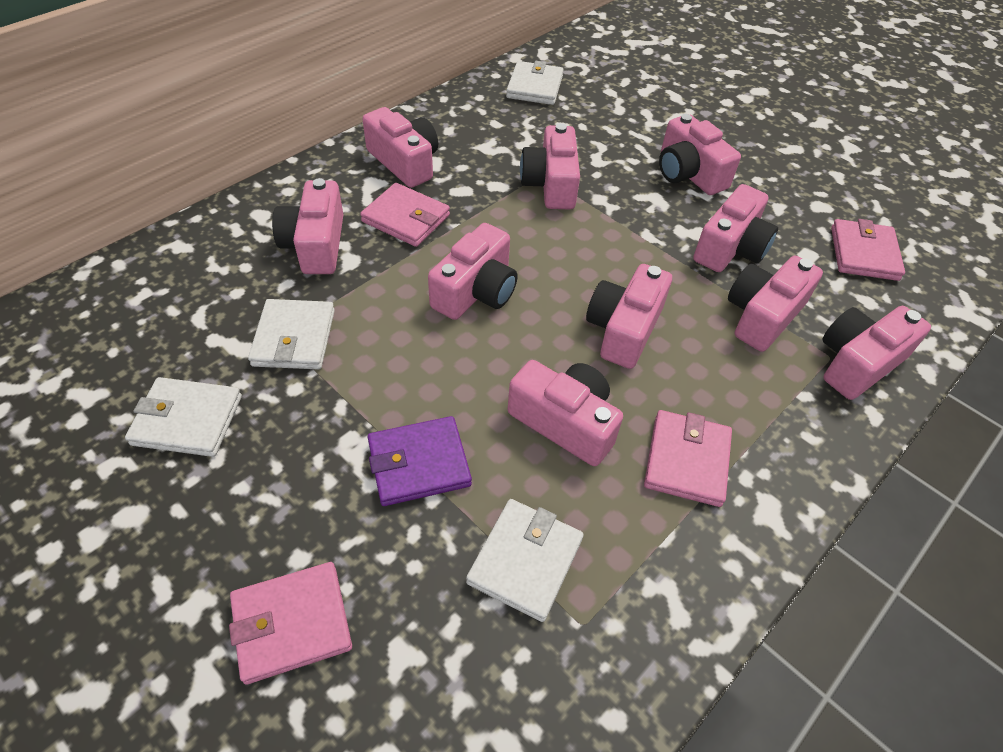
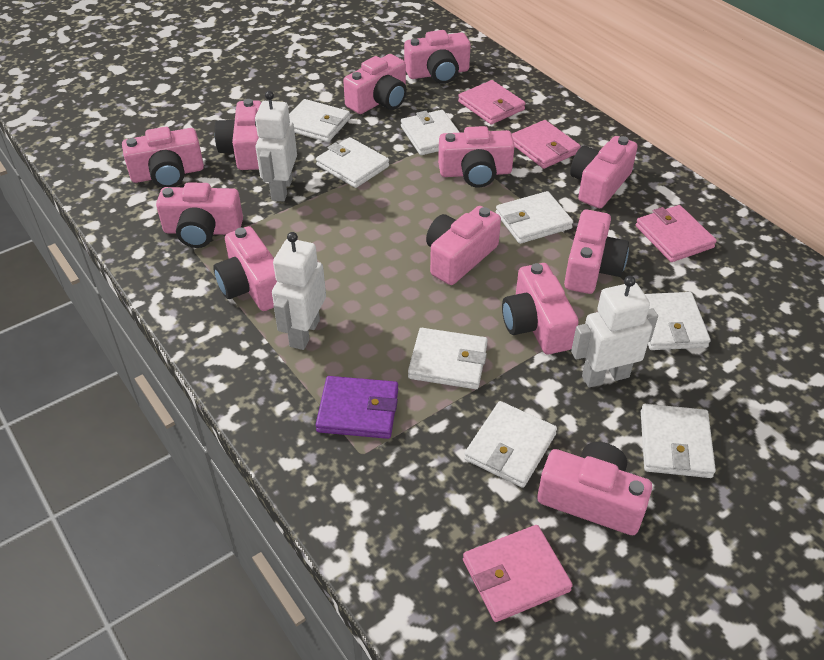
pink camera: [272,178,344,274] [362,107,438,188] [428,223,518,320] [508,360,623,466] [520,123,580,209] [586,264,672,369] [659,114,741,195] [693,184,778,272] [728,256,823,352] [822,306,931,400] = 10 -> [122,127,204,188] [156,182,243,248] [213,226,277,311] [214,99,261,170] [343,54,407,114] [404,30,471,84] [426,206,501,285] [438,126,515,188] [502,263,579,354] [537,442,652,535] [564,210,629,294] [570,136,638,208] = 12
white robot: none = 0 -> [255,91,297,202] [272,232,326,350] [571,276,658,387] = 3
white wallet: [125,377,242,457] [248,299,335,369] [466,499,584,622] [506,61,563,105] = 4 -> [289,99,350,142] [316,137,389,188] [401,110,460,155] [408,328,488,389] [464,401,557,488] [496,191,573,244] [641,404,716,478] [645,292,710,350] = 8

